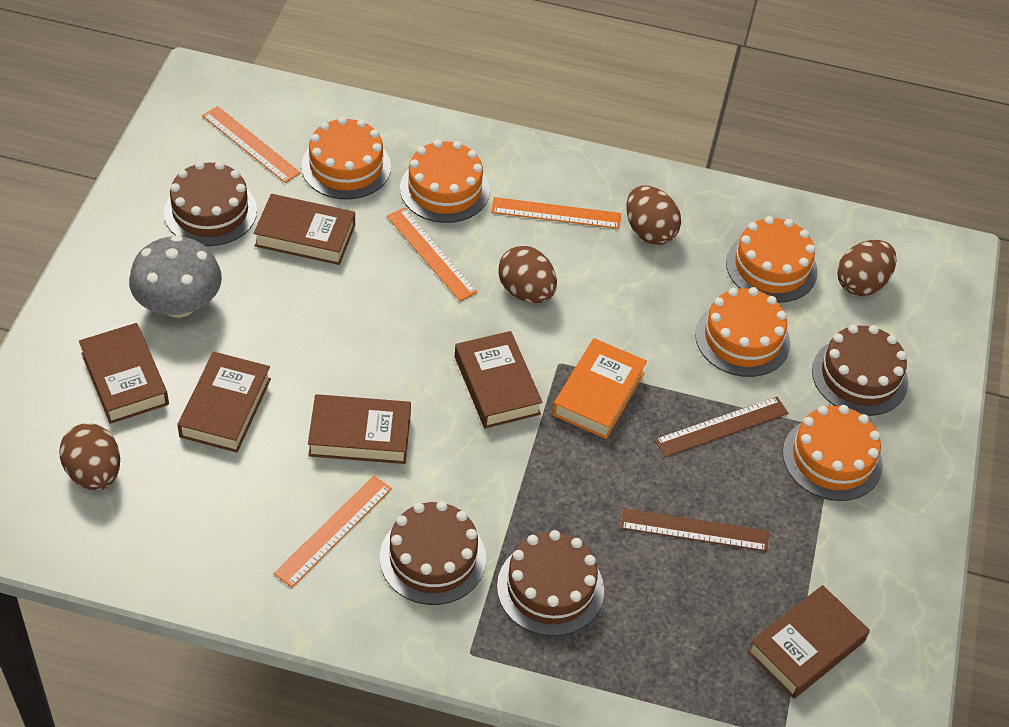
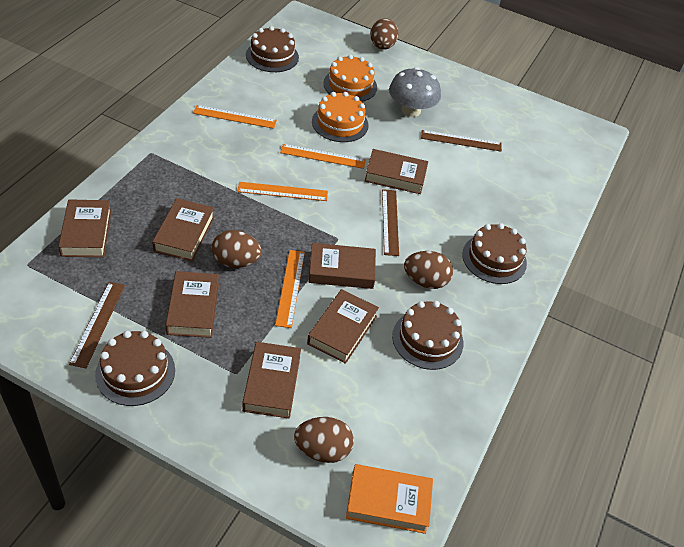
brown book: [79,323,169,424] [177,352,271,453] [254,194,355,265] [308,394,411,464] [455,331,543,428] [747,585,870,699] = 6 -> [58,199,112,257] [152,198,214,261] [166,271,219,338] [242,342,301,419] [307,289,379,364] [309,243,376,289] [365,149,428,194] = 7
brown ruler: [620,508,769,552] [655,397,788,457] = 2 -> [69,282,125,368] [382,189,399,256] [421,130,502,151] = 3
orange cake: [301,117,391,200] [400,140,490,223] [695,287,790,377] [726,216,818,303] [783,405,883,501] = 5 -> [312,92,369,142] [323,55,377,102] = 2

